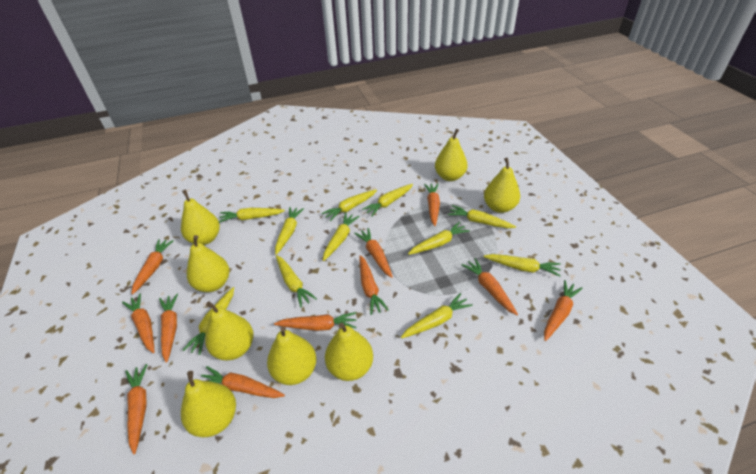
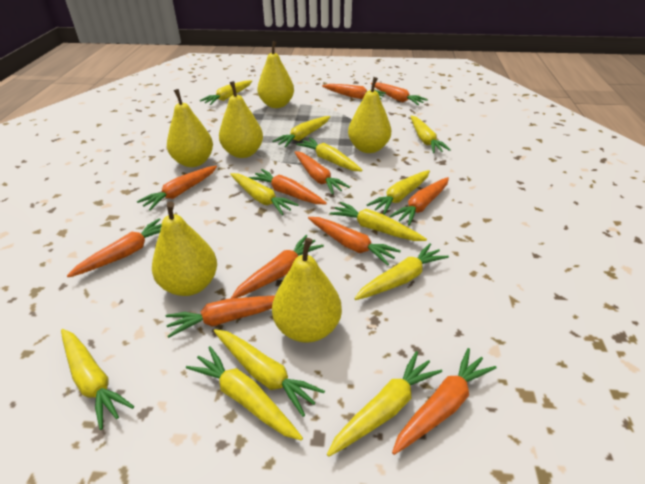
yellow carrot: [183,287,234,355] [219,208,285,223] [275,207,304,255] [276,255,317,307] [322,189,377,221] [323,213,360,261] [362,184,413,216] [401,293,473,338] [408,222,470,255] [448,205,516,228] [484,254,561,277] = 11 -> [61,329,134,430] [186,346,303,440] [200,80,252,105] [214,329,325,417] [230,173,298,215] [272,116,330,148] [296,137,363,171] [327,351,442,457] [330,202,427,241] [354,243,449,300] [367,170,430,215] [410,116,451,153] = 12
yellow pear: [181,189,220,245] [181,371,236,437] [187,235,229,292] [205,301,253,360] [267,326,316,385] [325,323,373,381] [435,129,468,181] [484,158,520,213] = 8 -> [152,201,217,296] [167,89,213,167] [219,81,263,158] [257,41,294,108] [272,238,342,343] [348,77,391,153] = 6

